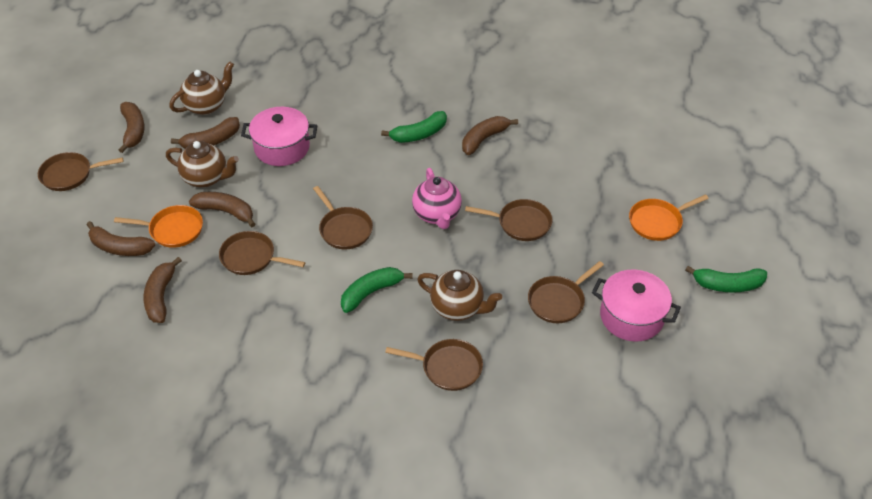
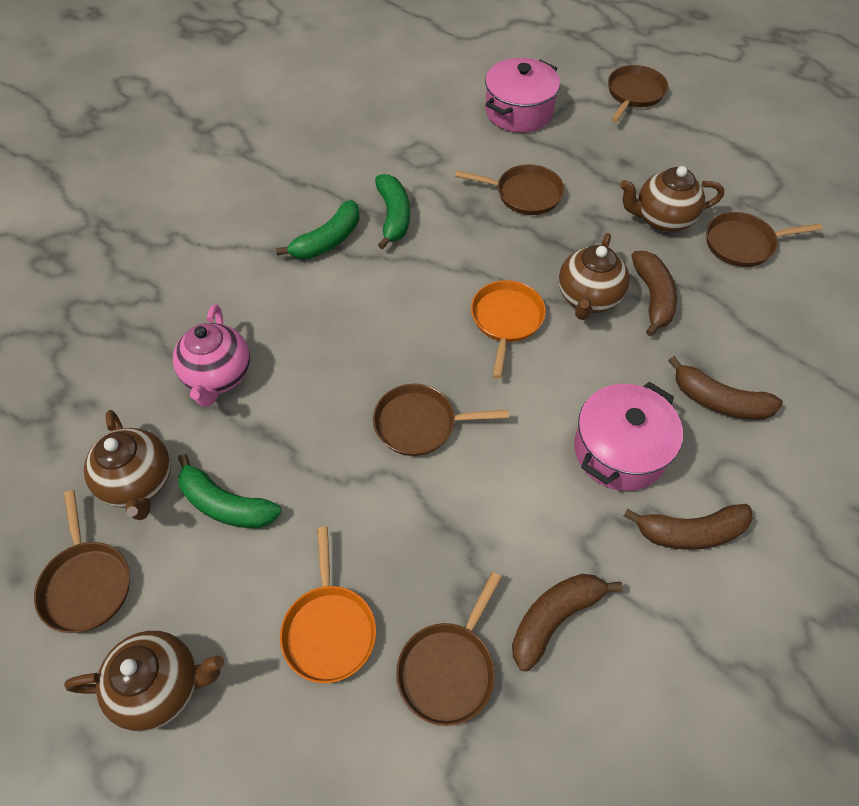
brown banana: [87,221,155,256] [119,102,145,153] [143,257,182,323] [171,117,240,149] [189,192,255,227] [462,116,518,155] = 6 -> [512,574,623,672] [624,504,753,550] [631,251,677,336] [668,356,783,420] = 4
brown teapot: [166,141,239,188] [169,61,234,115] [417,270,502,321] = 3 -> [64,631,224,731] [84,410,171,520] [559,233,630,320] [620,166,724,232] = 4

